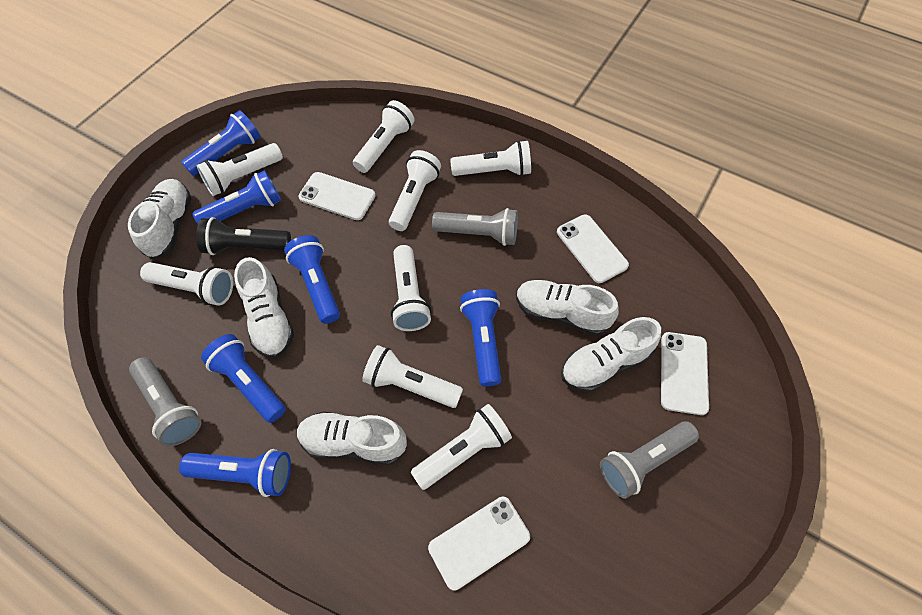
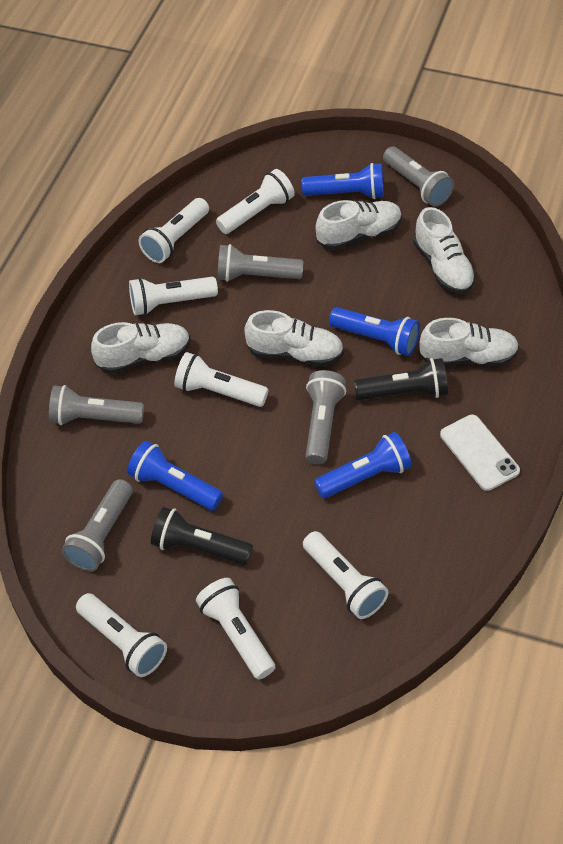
black flashlight: [196,217,291,255] = 1 -> [151,507,253,565] [354,358,448,400] = 2
blue flashlight: [179,449,291,497] [181,110,260,176] [193,170,281,224] [201,334,286,423] [284,235,340,324] [460,289,501,387] = 6 -> [127,441,223,510] [302,163,384,199] [314,432,412,498] [329,307,420,356] = 4
grey flashlight: [129,357,201,447] [432,208,518,246] [600,421,699,499] = 3 -> [49,385,144,425] [62,479,133,571] [217,244,303,282] [306,370,346,464] [383,147,454,207] = 5
white flashlight: [140,262,233,306] [196,143,283,196] [353,100,414,173] [362,345,463,408] [389,150,441,231] [391,245,431,331] [411,404,512,490] [450,140,531,176] = 8 -> [76,593,167,677] [129,277,218,316] [138,198,209,263] [174,352,269,407] [196,578,275,680] [216,169,295,234] [303,531,389,619] = 7
white phone: [298,172,376,220] [428,497,530,590] [557,214,629,283] [661,332,709,415] = 4 -> [440,415,520,491] = 1

